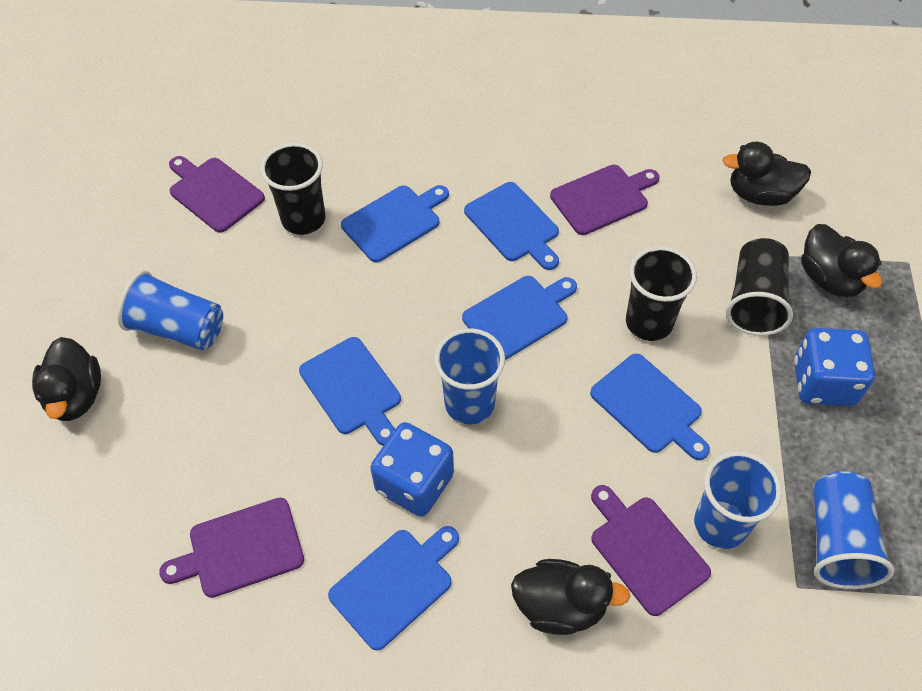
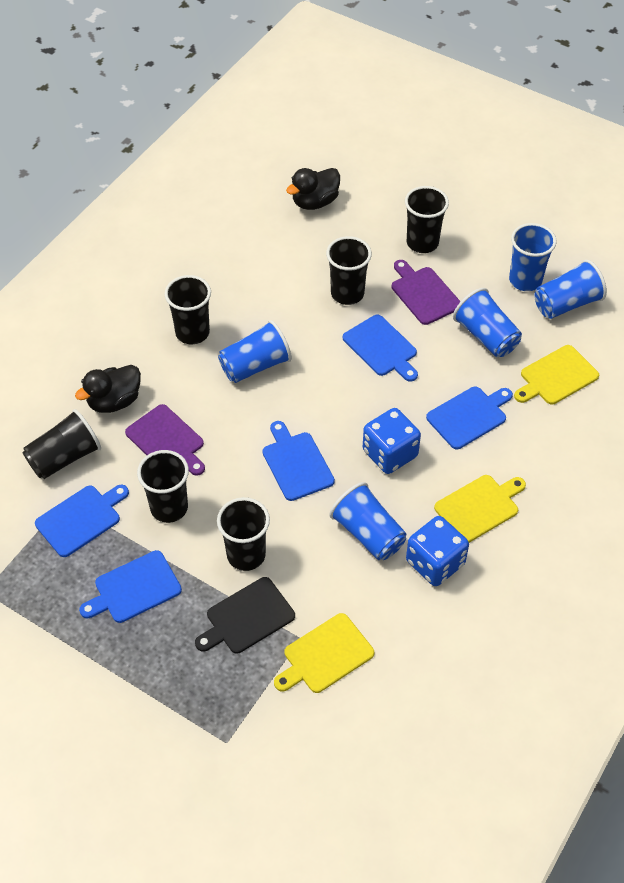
black cup: [260,143,325,235] [626,246,697,341] [726,238,793,336] = 3 -> [22,409,101,479] [137,450,189,523] [164,275,211,344] [217,497,270,571] [326,236,372,305] [405,186,449,253] = 6
black cutting board: none = 0 -> [195,577,295,654] = 1
black duck: [32,337,101,421] [511,559,630,635] [722,142,811,206] [801,224,882,297] = 4 -> [75,365,141,413] [286,168,340,210] = 2
blue cup: [117,271,223,350] [434,328,505,424] [694,451,782,549] [813,472,894,589] = 4 -> [218,320,292,383] [329,482,406,560] [453,288,522,357] [509,223,557,291] [534,260,607,319] = 5
blue cutting board: [299,337,401,446] [328,526,459,650] [341,185,449,262] [462,276,577,360] [464,182,559,270] [590,353,710,460] = 6 -> [35,485,129,557] [79,550,182,623] [263,421,335,501] [343,315,418,382] [426,386,513,449] = 5
purple cutting board: [159,498,304,598] [169,156,265,233] [550,165,659,235] [591,485,711,616] = 4 -> [125,404,205,476] [392,260,461,325] = 2
yellow cutting board: none = 0 -> [274,613,374,693] [434,475,526,543] [514,345,599,405] = 3

